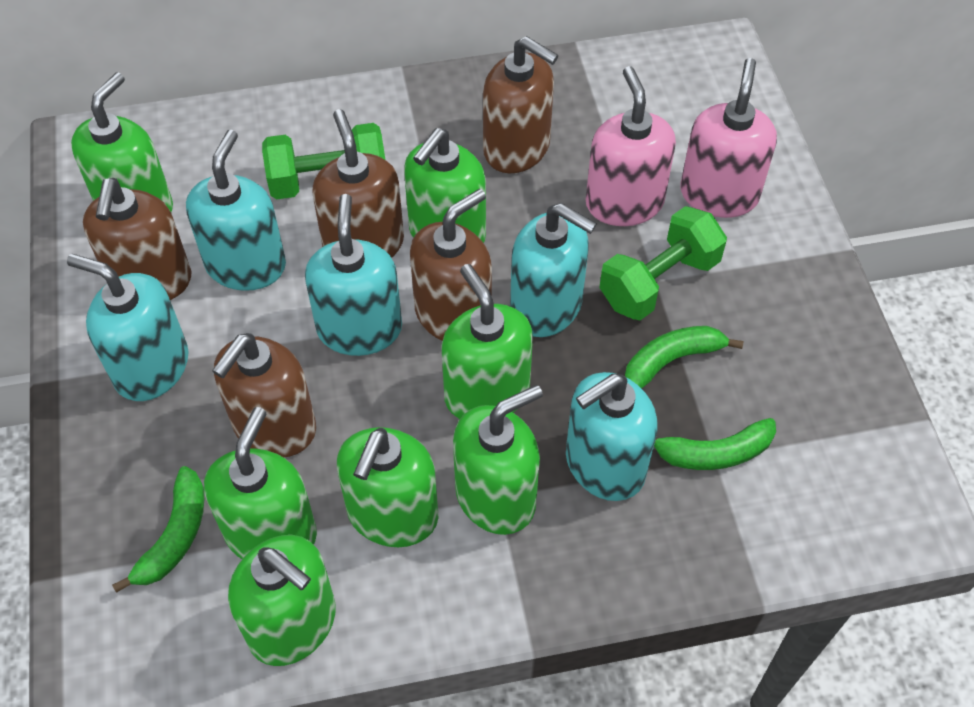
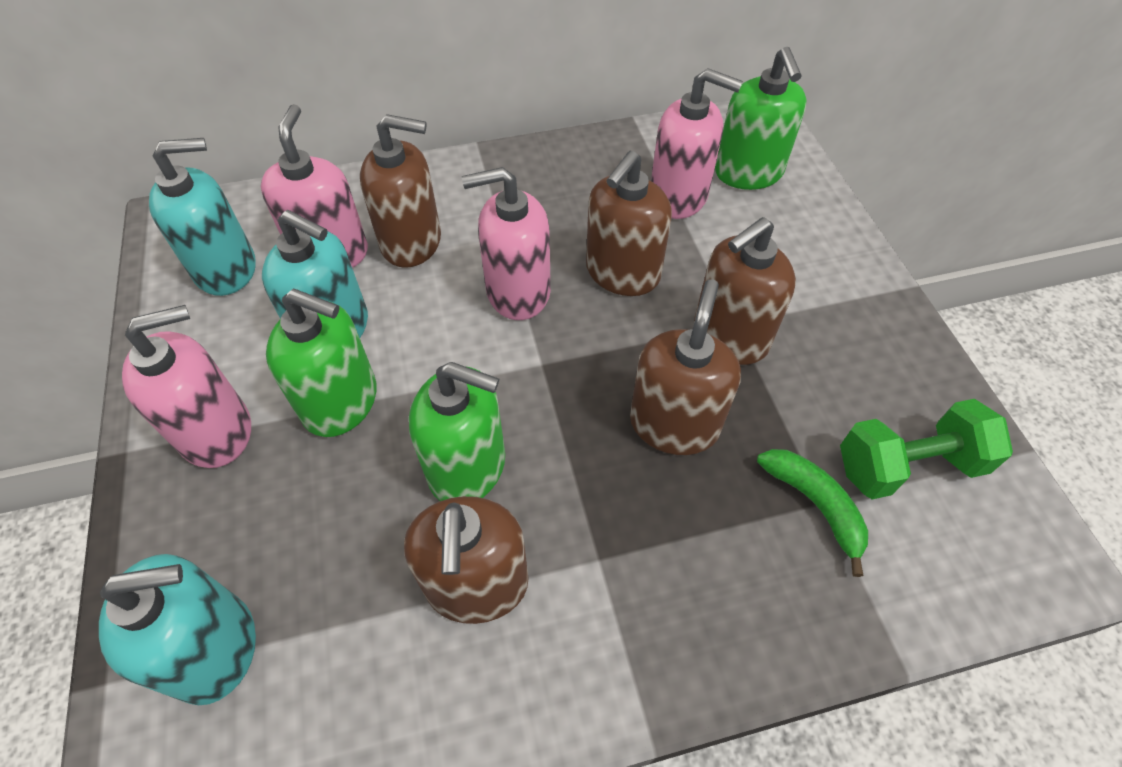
green banana: [112,466,204,593] [625,326,744,388] [654,418,776,470] = 3 -> [757,449,868,577] = 1
green dumbbell: [262,123,385,199] [599,206,727,320] = 2 -> [840,399,1013,499] = 1
green soap dispenser: [71,72,173,212] [204,407,317,559] [228,535,336,666] [337,427,438,547] [404,128,486,243] [441,264,533,419] [453,385,543,535] = 7 -> [266,289,377,437] [409,362,505,501] [715,47,807,190] = 3
pink soap dispenser: [586,66,676,226] [680,58,777,218] = 2 -> [122,305,251,468] [261,104,368,268] [462,167,551,320] [651,68,743,219] = 4
turquoise soap dispenser: [67,254,188,401] [186,130,286,291] [305,194,402,356] [510,203,597,337] [566,372,658,501] = 5 -> [99,554,256,705] [149,138,256,296] [262,210,368,338] = 3

